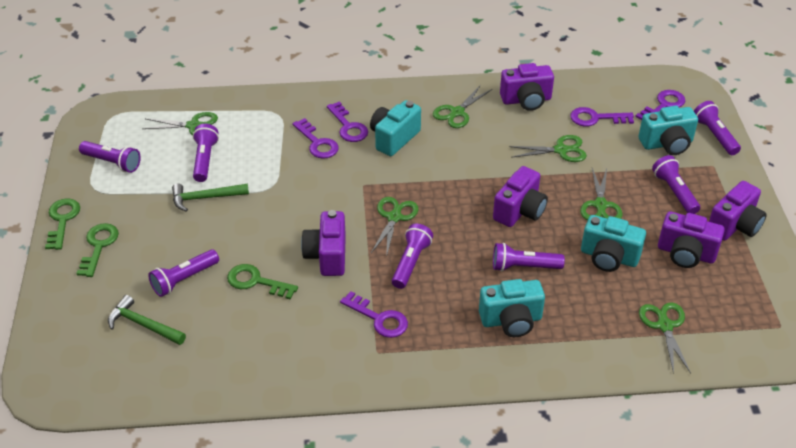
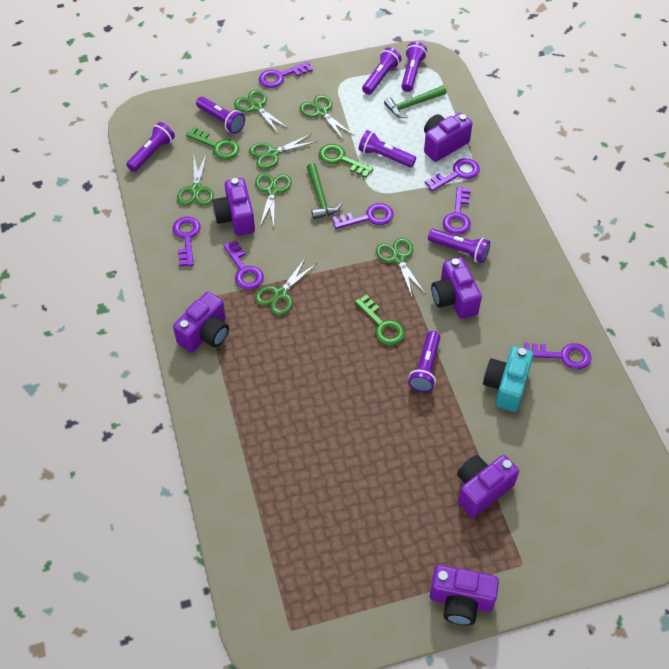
green scissors: [142,112,218,136] [371,197,419,257] [433,85,492,128] [509,135,587,162] [580,168,622,220] [639,302,691,374] = 6 -> [177,153,214,206] [234,90,289,134] [249,134,318,169] [255,173,292,226] [255,257,317,316] [299,95,353,139] [376,238,426,297] = 7
purple camera: [301,210,346,276] [493,166,548,227] [500,63,554,111] [658,212,725,268] [709,181,767,241] = 5 -> [173,292,229,352] [213,178,255,236] [424,113,473,162] [430,565,499,625] [431,257,482,319] [457,455,519,517] = 6
purple key: [292,118,339,159] [327,102,368,142] [340,291,408,338] [570,107,634,127] [635,90,685,120] = 5 -> [172,217,201,267] [223,240,264,290] [259,62,313,88] [332,203,394,229] [425,158,480,191] [443,186,471,234] [524,343,592,369] = 7
turquoise camera: [370,100,421,156] [479,279,545,337] [581,215,646,272] [639,106,698,155] = 4 -> [483,346,533,412] = 1

